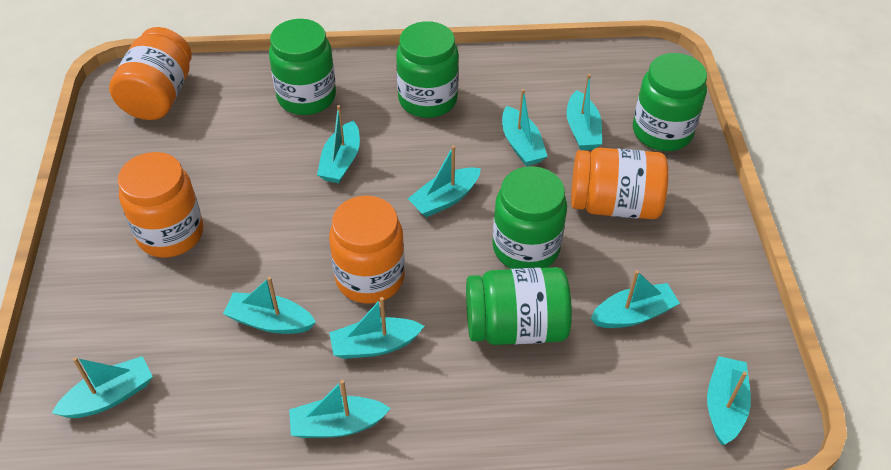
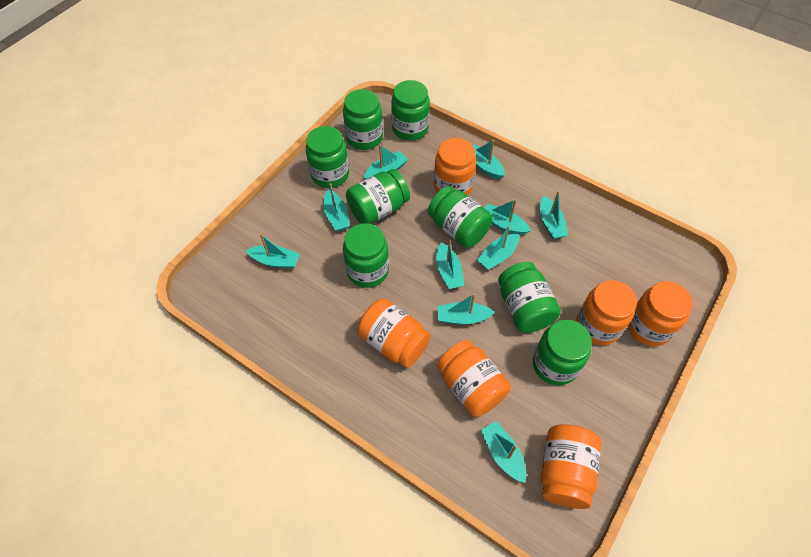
green jar: [269,19,336,115] [396,21,459,118] [466,267,572,345] [492,166,567,269] [633,53,707,151] = 5 -> [306,126,349,188] [343,89,383,150] [343,223,389,288] [346,169,410,224] [391,80,430,141] [428,186,493,248] [498,262,561,333] [533,320,592,386] = 8
orange jar: [109,27,192,120] [118,152,203,258] [329,196,405,304] [571,148,668,219] = 4 -> [357,299,431,368] [434,138,477,196] [437,340,511,417] [541,424,601,509] [576,280,637,346] [628,281,693,346] = 6

